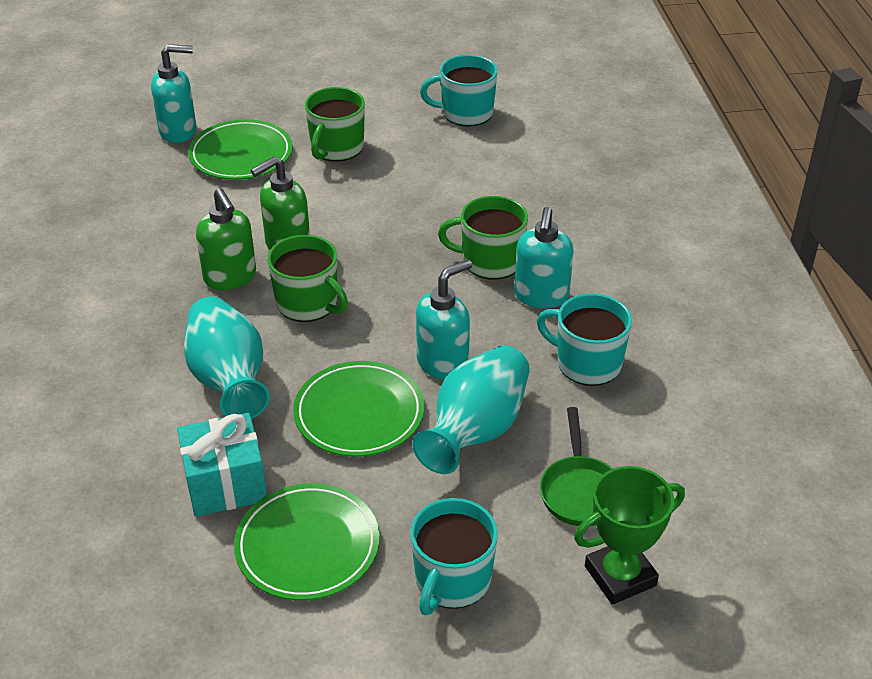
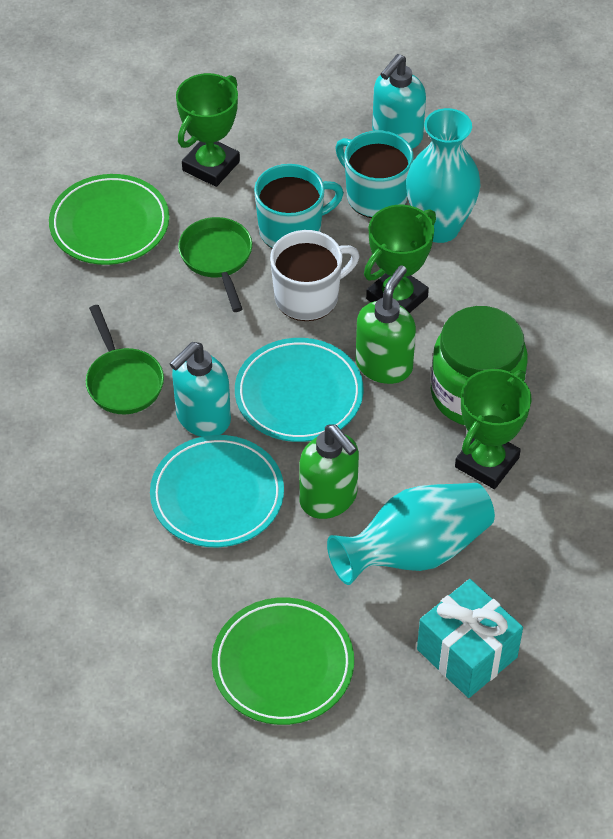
green jar: none = 0 -> [431,306,528,425] = 1
green mug: [267,235,348,322] [305,87,365,162] [438,196,528,280] = 3 -> none = 0
green pan: [540,407,613,526] = 1 -> [86,305,164,414] [178,217,252,312] = 2
green plate: [188,119,293,180] [234,483,379,600] [293,361,424,457] = 3 -> [49,174,169,265] [212,597,354,725] = 2
green trophy: [574,466,685,605] = 1 -> [176,73,240,187] [364,205,436,313] [455,369,531,489] = 3
turquoise mug: [410,498,498,615] [420,55,498,127] [537,293,632,386] = 3 -> [254,164,344,248] [335,131,414,218] = 2
turquoise plate: none = 0 -> [150,435,284,547] [235,338,363,442] = 2
turquoise soap dispenser: [151,44,196,143] [416,259,472,380] [514,207,573,309] = 3 -> [170,342,231,437] [372,54,426,149] = 2
white mug: none = 0 -> [270,230,360,321] = 1

